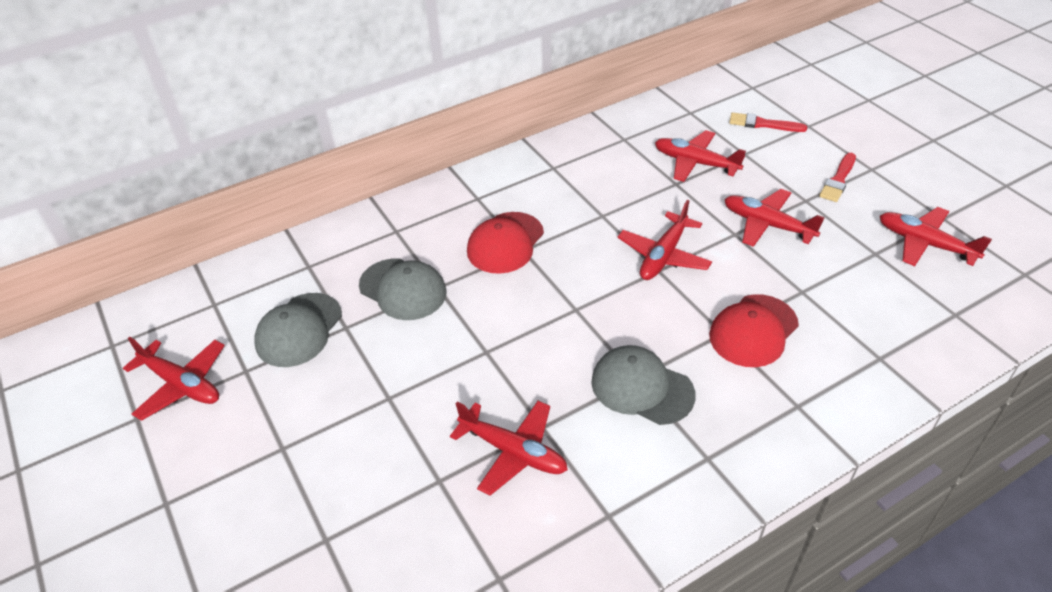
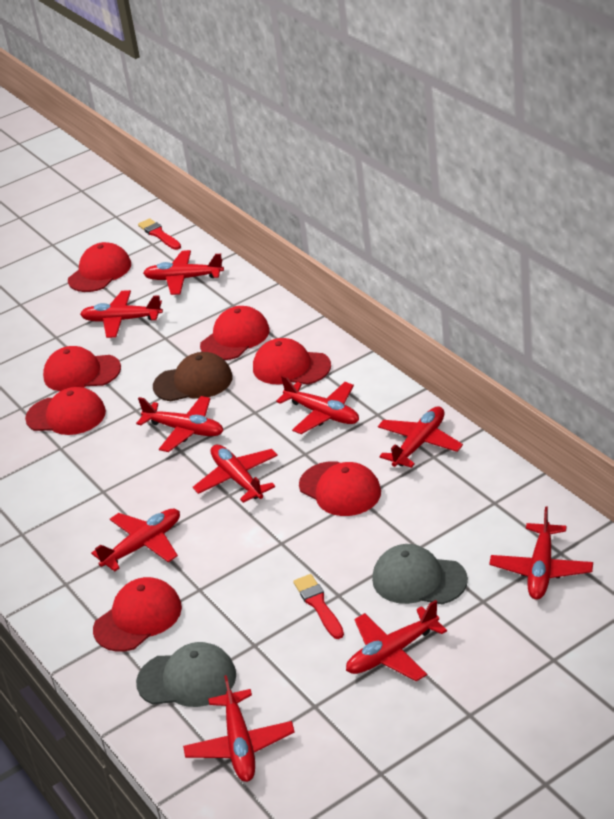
brown cap: none = 0 -> [153,352,233,401] = 1
grey cap: [254,293,342,367] [359,258,447,320] [591,345,696,425] = 3 -> [136,642,236,707] [372,544,468,604] = 2
red cap: [467,212,544,274] [709,294,799,367] = 2 -> [25,387,106,435] [43,346,121,391] [68,242,131,292] [93,577,182,652] [200,306,269,360] [253,338,331,385] [299,461,381,516] = 7
red plane: [123,337,225,421] [450,401,568,496] [617,200,712,280] [655,130,746,182] [724,189,825,247] [880,207,992,266] = 6 -> [80,290,163,338] [91,509,180,572] [136,396,223,452] [143,250,224,295] [183,675,295,782] [193,445,278,503] [276,375,359,434] [346,600,447,681] [378,406,463,468] [489,506,593,600] = 10

